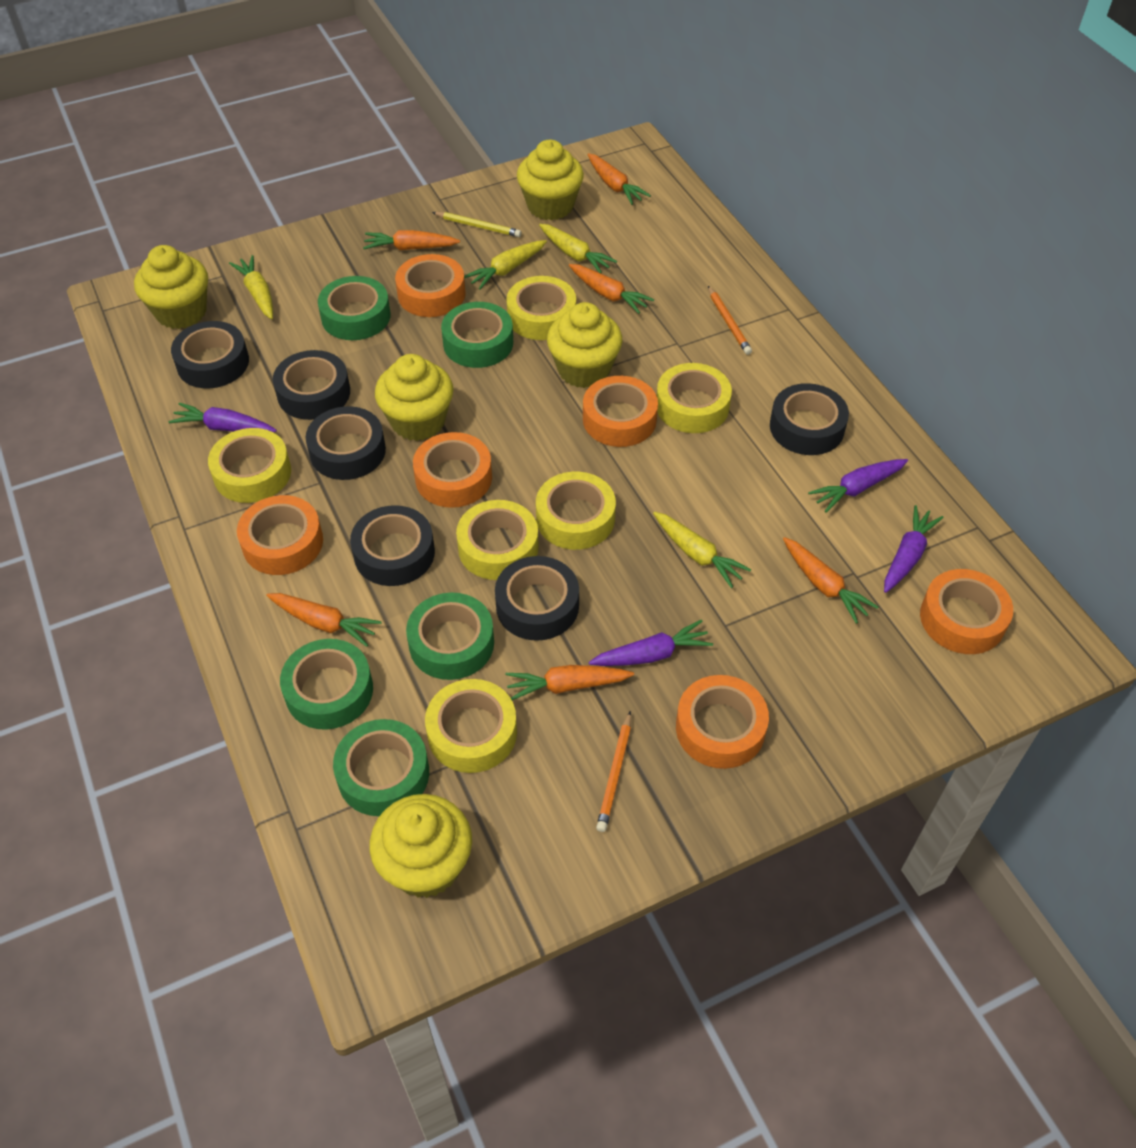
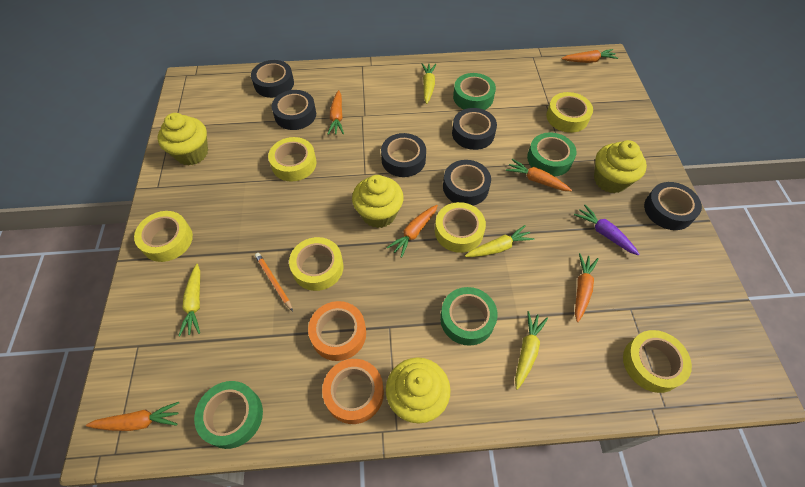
green tape: [280,639,373,730] [318,276,390,340] [333,719,429,816] [406,593,494,680] [441,302,513,368] = 5 -> [194,381,263,449] [440,287,498,346] [453,73,496,110] [527,133,576,176] = 4
orange pencil: [596,711,631,832] [708,286,752,355] = 2 -> [255,253,293,311] = 1
orange tape: [237,495,323,575] [395,254,466,317] [413,432,492,508] [583,376,658,447] [676,675,769,769] [920,569,1013,654] = 6 -> [308,301,366,361] [322,359,384,424] = 2
purple carrot: [169,403,277,432] [589,620,713,666] [808,459,908,513] [884,505,943,593] = 4 -> [574,205,640,256] = 1
yellow cupcake: [134,245,208,329] [369,794,472,898] [375,354,453,441] [517,140,584,220] [547,302,623,388] = 5 -> [158,113,208,165] [352,175,404,228] [386,357,451,423] [594,140,647,193] = 4
yellow pencil: [432,212,521,237] = 1 -> none = 0

